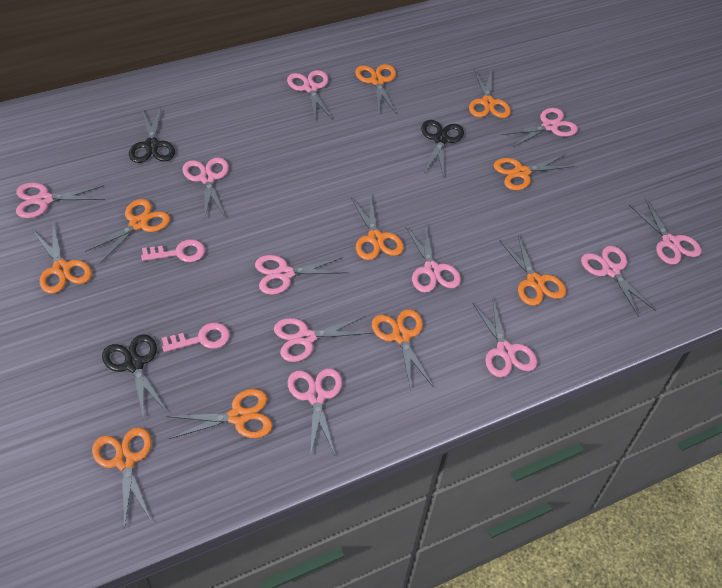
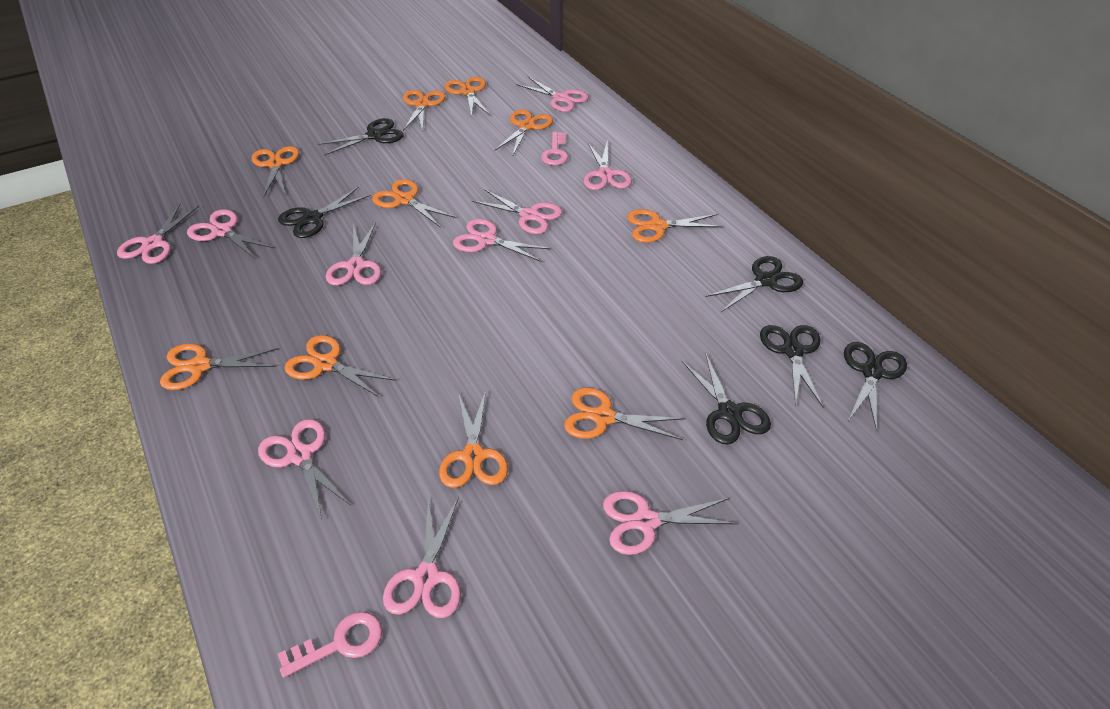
black scissors: [102,334,168,420] [129,107,175,163] [421,120,464,177] = 3 -> [278,187,371,238] [318,118,404,155] [681,352,771,444] [705,256,803,312] [760,325,823,407] [844,342,907,432] = 6
pink scissors: [16,182,105,218] [182,157,229,218] [255,255,348,295] [274,316,372,362] [287,70,333,120] [288,368,342,457] [406,222,461,293] [472,299,537,377] [502,108,578,147] [581,246,656,317] [629,199,701,265] = 11 -> [117,204,199,264] [187,209,275,259] [258,419,350,520] [326,222,381,285] [383,496,461,618] [453,219,551,262] [472,189,563,234] [516,77,589,112] [584,143,632,190] [603,491,738,555] = 10

